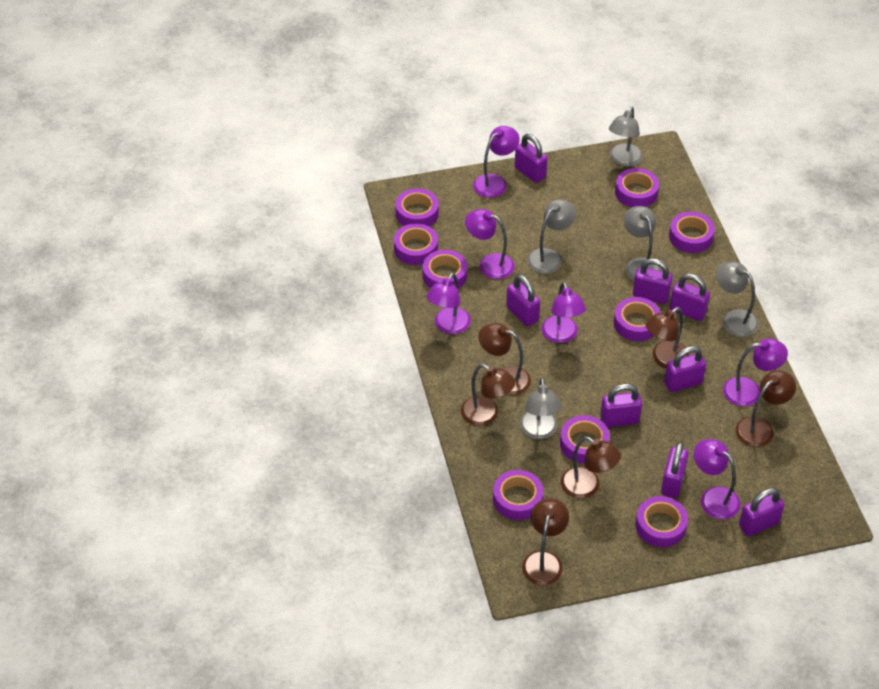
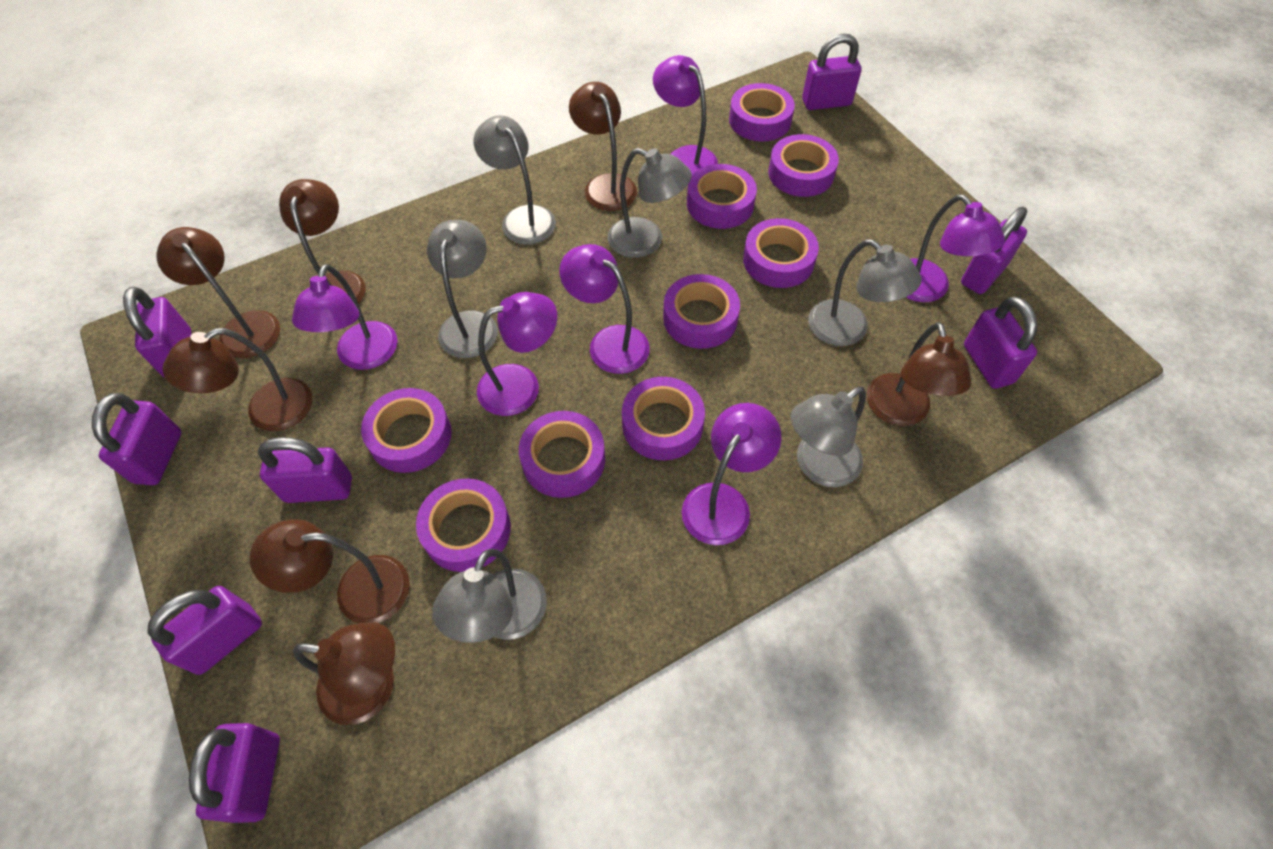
brown lamp: [461,364,516,426] [478,323,531,395] [522,498,569,585] [561,437,621,499] [646,307,689,368] [735,370,796,447] = 6 -> [156,227,280,358] [162,328,312,431] [250,519,410,623] [279,179,366,304] [293,622,395,725] [569,82,637,211] [867,322,971,426] = 7
grey lamp: [520,378,561,439] [527,199,576,274] [609,107,643,167] [624,206,661,281] [716,262,759,337] = 5 -> [427,220,498,358] [432,549,547,643] [474,115,556,245] [608,148,692,258] [791,387,866,487] [808,239,921,346] = 6

